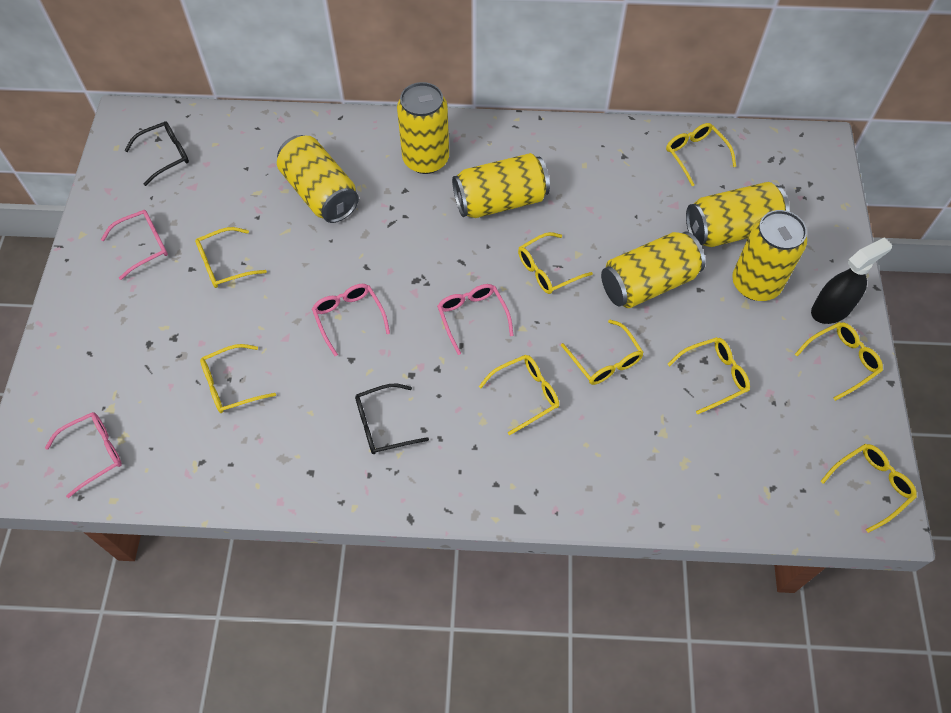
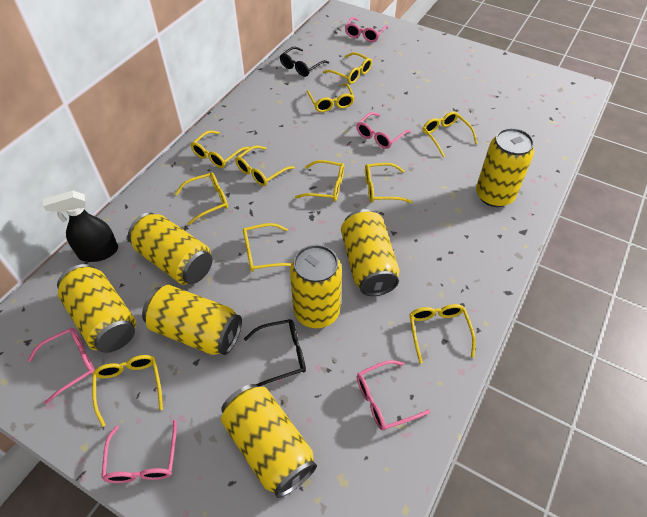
pink glasses: [45,412,122,498] [101,210,168,280] [312,284,390,356] [437,284,514,355] = 4 -> [28,328,95,404] [101,420,177,483] [345,17,388,42] [356,112,411,149] [357,360,430,431] = 5
yellow can: [277,135,359,223] [397,82,449,174] [452,153,550,218] [601,232,705,308] [686,182,790,247] [732,210,807,301] = 6 -> [57,264,136,353] [128,212,212,285] [142,285,242,355] [221,384,317,498] [290,245,342,328] [341,209,399,296] [476,128,534,207] = 7
yellow glasses: [195,227,267,288] [200,344,276,413] [479,355,559,435] [518,232,593,294] [561,320,644,385] [666,123,736,186] [668,337,750,415] [795,322,883,401] [821,444,917,533] = 9 -> [92,355,163,427] [175,172,228,225] [191,130,250,168] [235,145,295,186] [243,223,291,272] [295,160,344,201] [307,83,355,112] [323,52,372,84] [365,163,412,203] [409,304,476,364] [423,111,477,157] = 11

